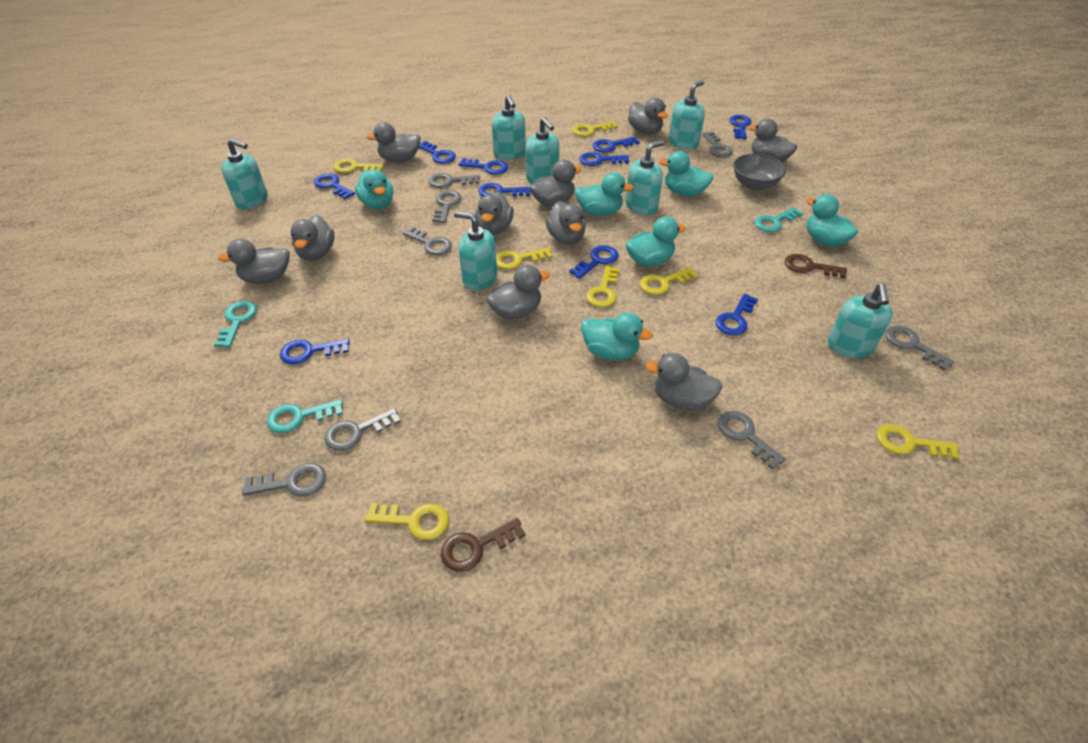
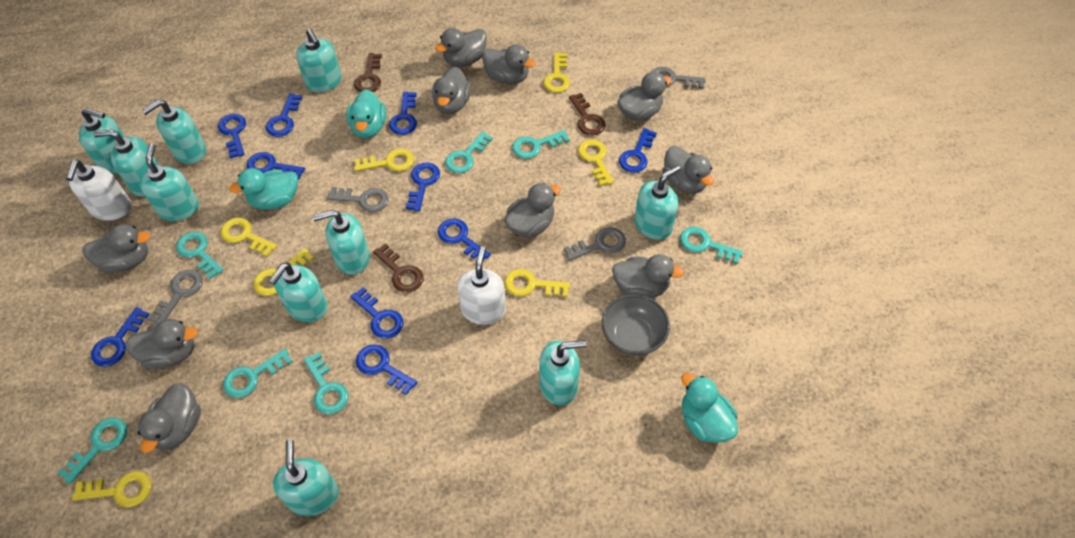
brown key: [441,518,526,572] [785,254,847,278] = 2 -> [354,53,382,92] [373,243,424,292] [569,93,606,136] = 3
grey key: [242,463,326,497] [324,408,401,451] [403,226,452,255] [428,173,480,188] [432,190,462,223] [702,132,733,158] [718,411,786,469] [885,325,954,370] = 8 -> [148,270,203,324] [327,187,388,212] [564,227,626,261] [651,67,705,89] = 4
turquoise duck: [355,169,393,209] [575,172,634,216] [581,313,653,361] [626,217,686,266] [659,151,714,197] [806,194,858,247] = 6 -> [229,168,298,210] [346,89,386,138] [681,373,738,443] = 3
turquoise key: [214,301,257,348] [267,399,343,433] [755,207,803,232] = 3 -> [58,418,127,484] [176,232,224,279] [223,349,293,398] [304,352,349,414] [445,131,493,173] [512,130,570,159] [680,227,743,264] = 7
turquoise soap dispenser: [222,138,268,210] [454,211,497,291] [492,95,526,160] [525,117,559,184] [625,140,665,215] [669,80,705,150] [828,284,893,358] = 7 -> [79,108,125,174] [93,130,159,197] [139,144,199,221] [142,100,206,164] [269,263,328,322] [273,440,339,516] [296,29,342,92] [313,210,370,275] [539,340,586,405] [634,165,680,240] = 10
white soap dispenser: none = 0 -> [66,160,131,221] [457,247,506,325] = 2

